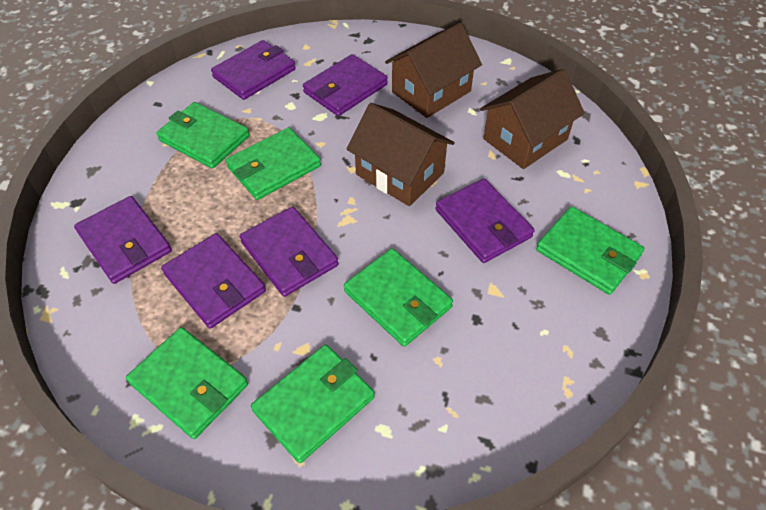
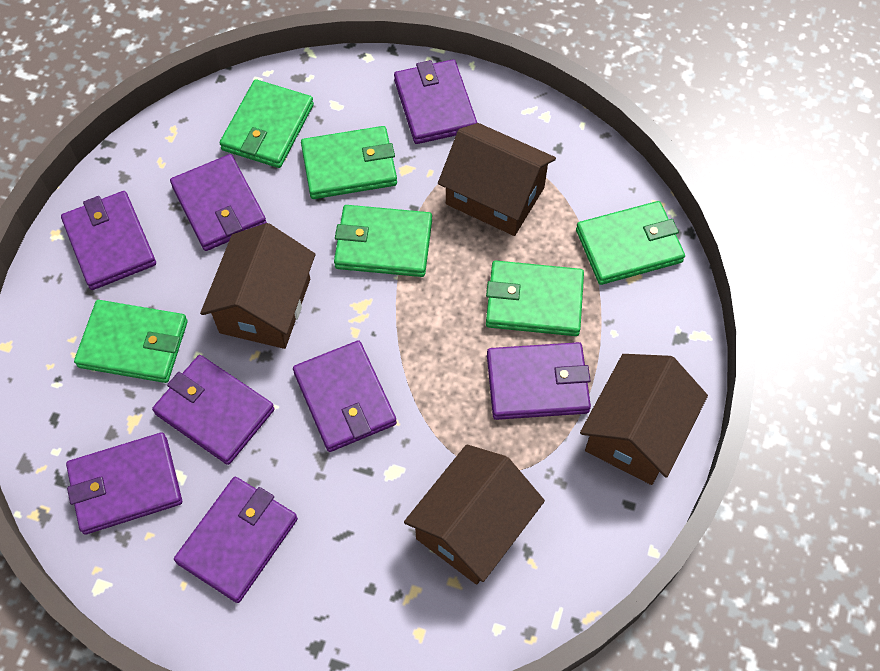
brown house: [347,103,455,206] [385,23,482,118] [480,69,585,169] = 3 -> [200,223,316,349] [404,444,545,584] [438,123,556,236] [580,354,708,485] = 4
purple wallet: [74,196,172,284] [161,233,266,329] [211,40,296,100] [240,206,339,297] [303,54,388,116] [435,179,535,263] = 6 -> [61,191,156,290] [66,432,182,535] [152,355,275,465] [170,154,267,251] [174,477,298,603] [293,340,397,452] [394,59,477,144] [487,342,591,420] = 8

